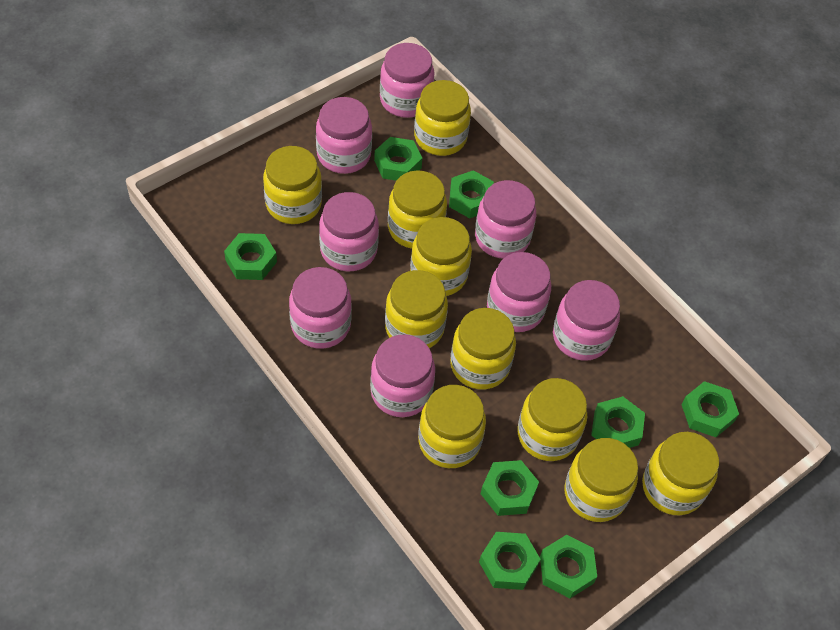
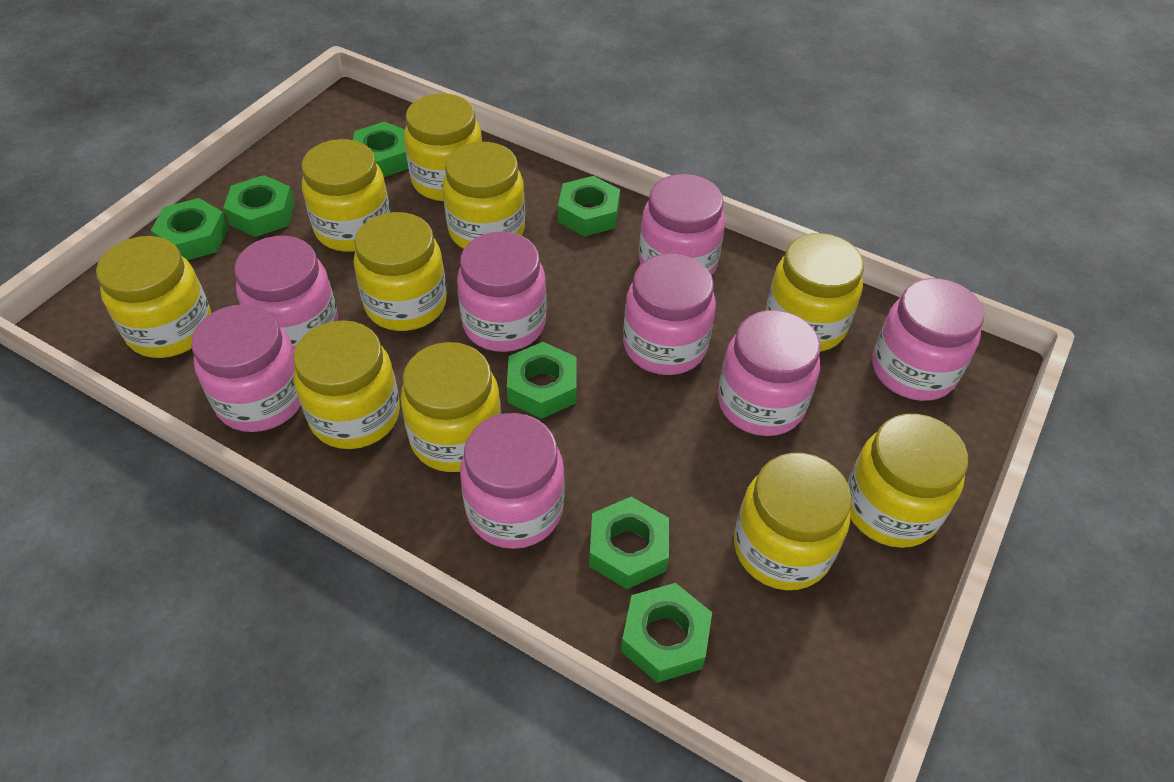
green nut: [224,233,277,280] [374,137,422,181] [449,170,494,218] [479,532,541,590] [480,460,539,516] [540,535,597,598] [591,396,645,448] [682,381,739,437] = 8 -> [151,198,229,260] [223,175,295,237] [353,122,408,177] [507,342,576,419] [558,176,620,237] [589,497,669,589] [621,583,712,683] = 7

